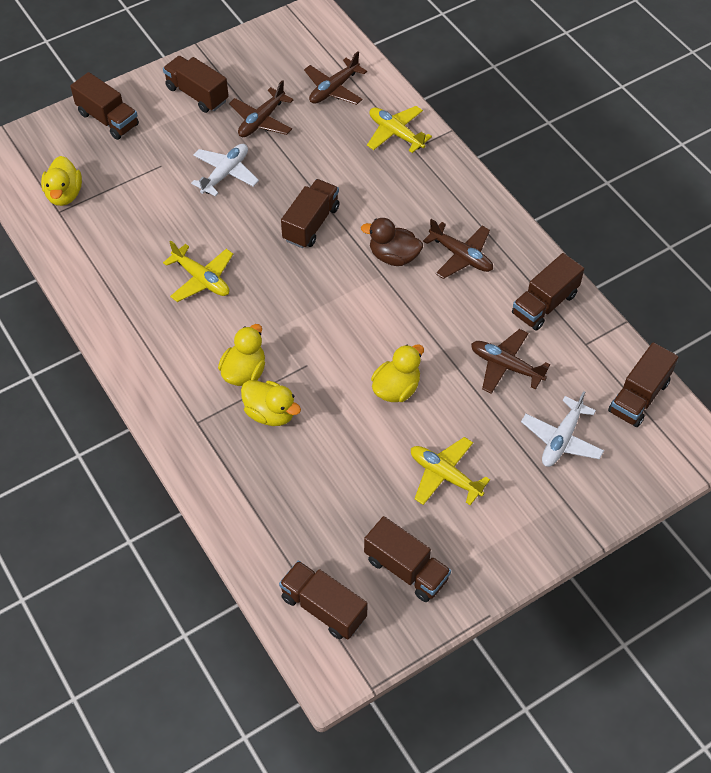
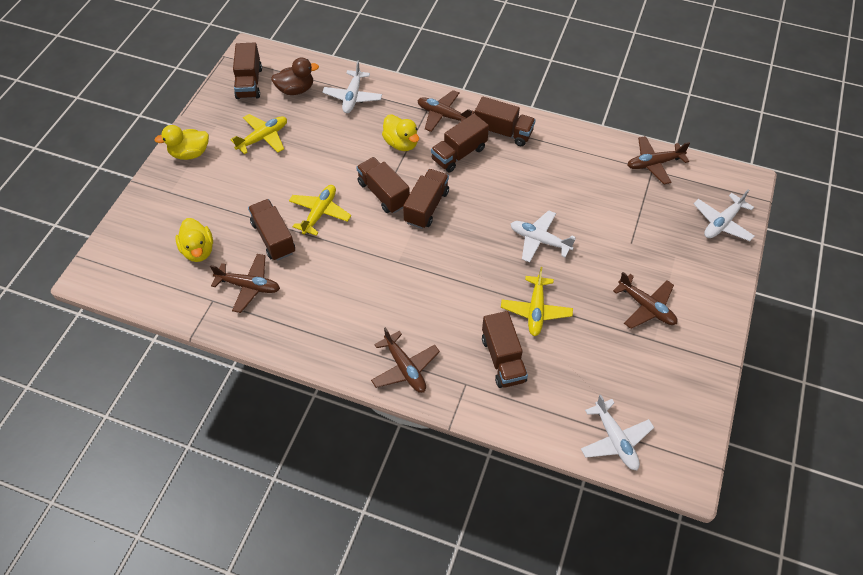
brown plane: [229,80,294,137] [304,52,367,105] [423,219,493,279] [471,329,550,394] = 4 -> [210,254,280,313] [371,327,440,393] [418,90,475,132] [613,272,678,329] [627,136,690,185] = 5
white plane: [191,144,259,197] [521,391,604,467] = 2 -> [322,61,382,113] [511,210,576,263] [581,395,654,470] [694,190,755,241] = 4
yellow duck: [41,156,82,206] [218,324,265,386] [241,380,301,426] [371,344,424,402] = 4 -> [155,125,209,160] [175,218,213,262] [382,114,419,151] = 3

